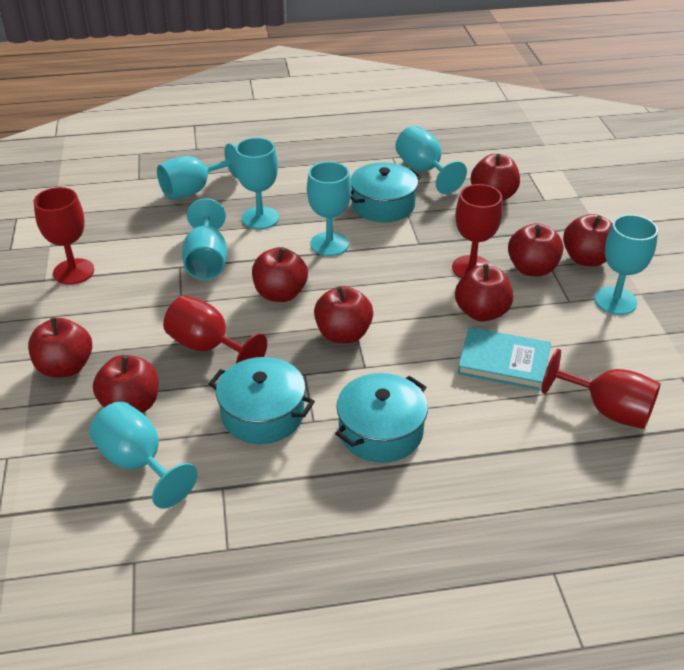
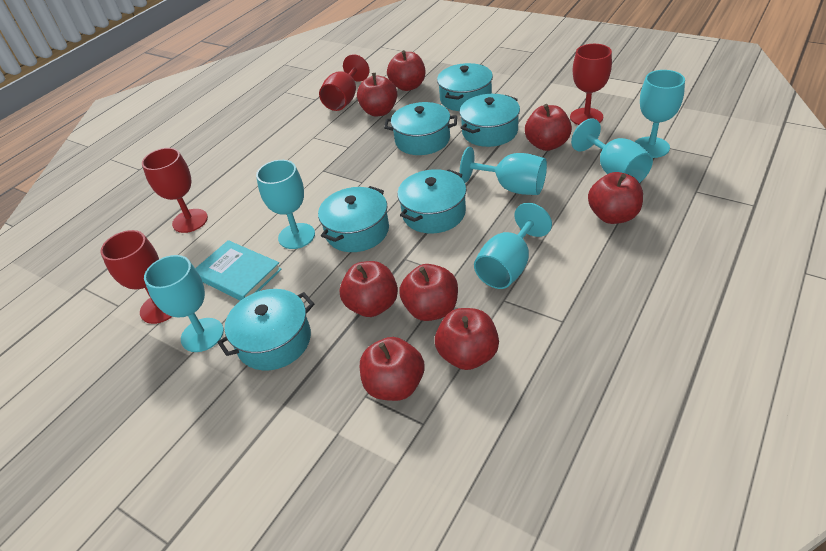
turquoise goblet: [89,401,198,509] [157,143,238,200] [182,198,227,280] [235,138,279,229] [307,162,351,256] [395,126,467,194] [594,215,658,315] = 7 -> [144,255,224,352] [256,160,315,249] [460,147,547,195] [474,203,552,289] [571,118,653,183] [635,70,685,158] = 6
turquoise pot: [209,357,315,444] [335,373,428,463] [350,163,422,222] = 3 -> [217,289,314,370] [318,186,389,252] [384,102,457,155] [397,169,467,233] [437,63,493,111] [460,94,520,147] = 6

